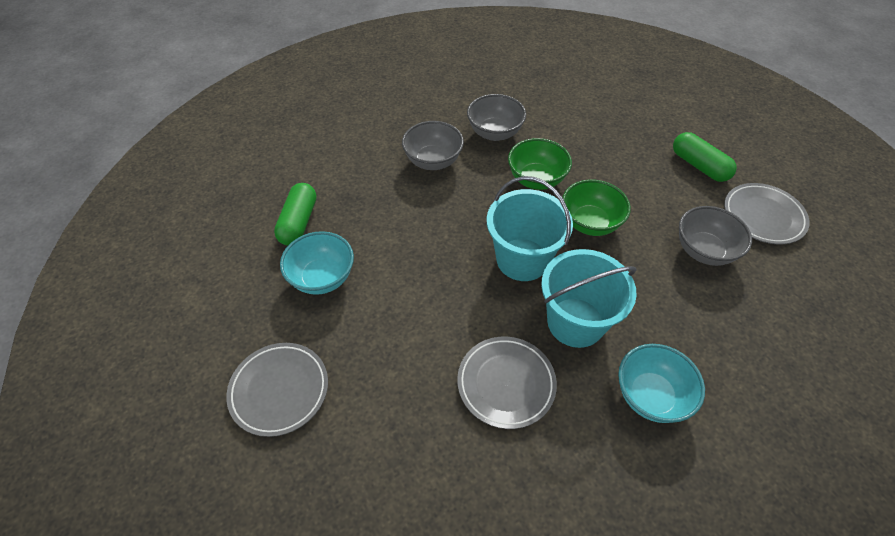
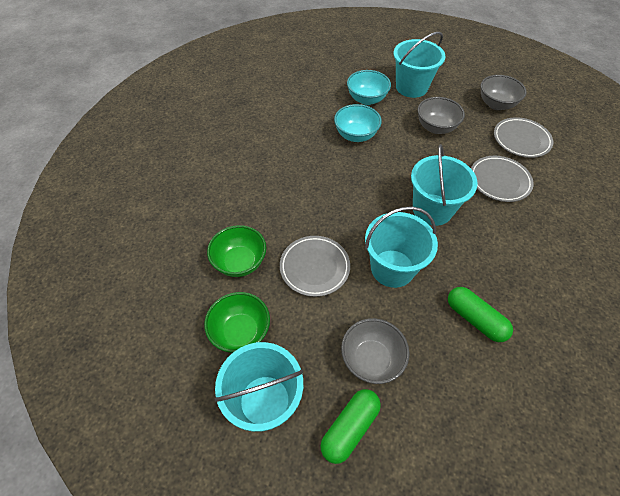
turquoise bucket: [487,176,573,281] [541,249,637,348] = 2 -> [214,342,303,432] [365,206,438,288] [393,32,446,98] [411,144,478,226] = 4

